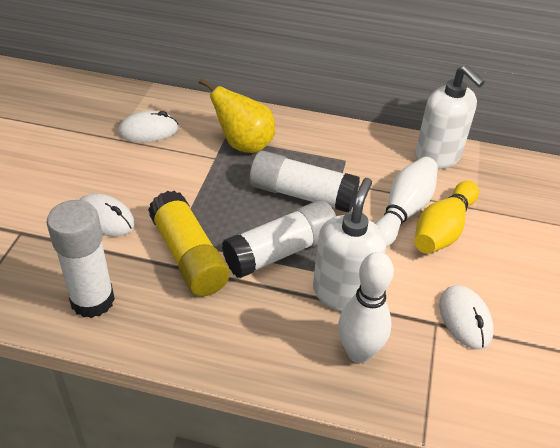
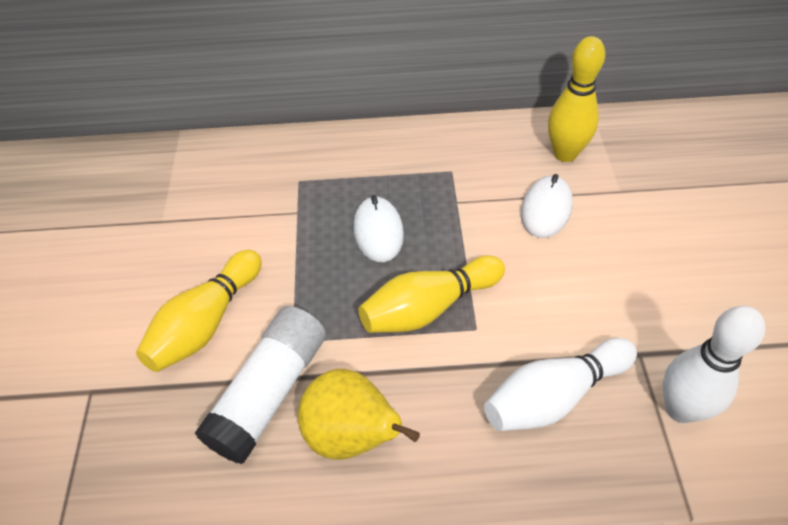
white glue stick: [46,200,115,318] [222,200,336,278] [250,151,360,213] = 3 -> [195,306,326,464] = 1
white mouse: [79,193,135,236] [118,111,178,142] [439,285,494,349] = 3 -> [353,195,404,262] [521,174,573,238] = 2
white soap dispenser: [313,178,386,311] [415,65,485,169] = 2 -> none = 0
yellow bowling pin: [415,181,479,254] = 1 -> [136,250,262,372] [358,255,505,333] [548,36,605,162] = 3
yellow glue stick: [148,191,229,296] = 1 -> none = 0

